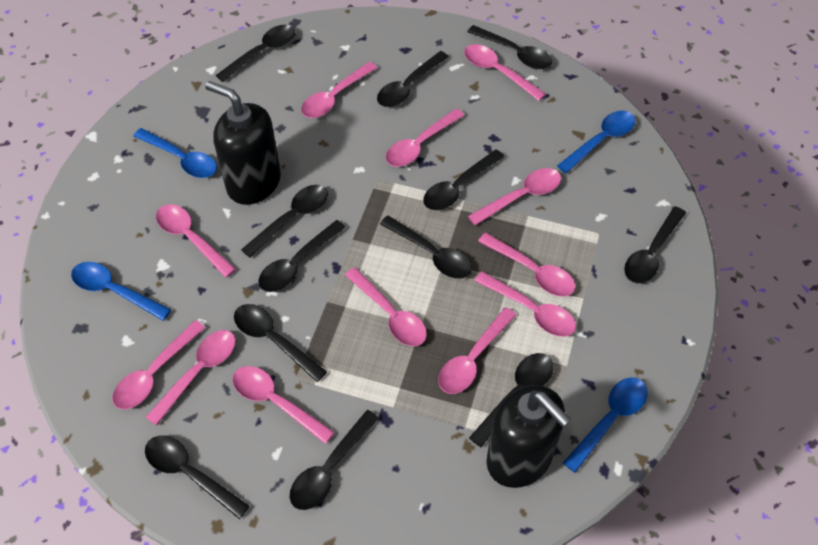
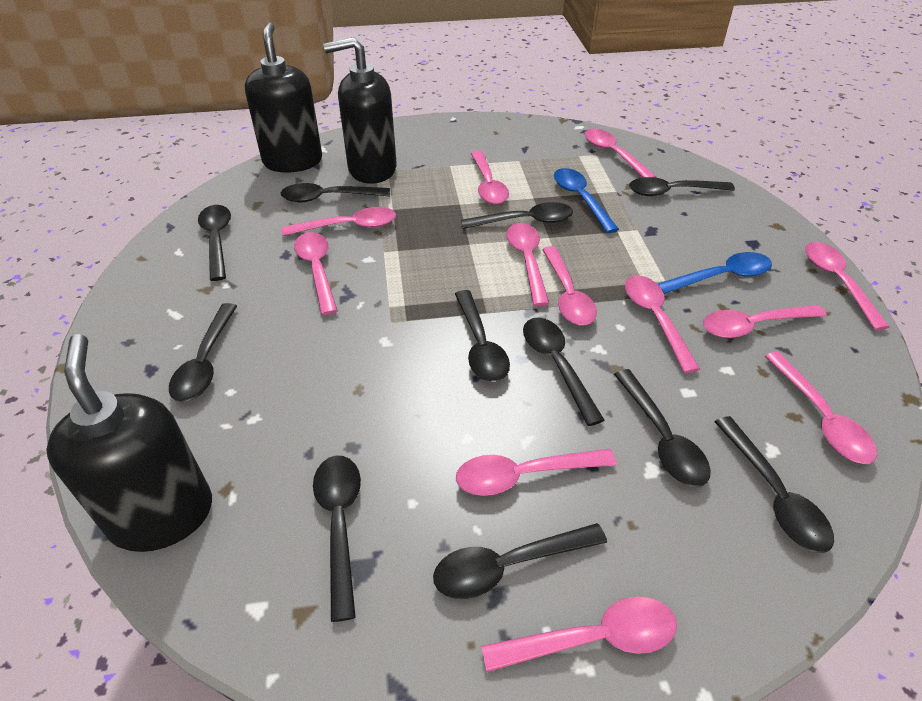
black soap dispenser: [205,81,281,205] [486,385,571,488] = 2 -> [46,334,212,552] [245,23,322,173] [323,37,397,184] = 3
black spoon: [145,435,250,519] [215,25,295,82] [234,304,327,382] [241,185,328,258] [258,220,346,292] [290,410,379,510] [377,51,449,107] [380,216,472,279] [423,149,505,210] [467,25,552,69] [469,353,554,447] [624,206,686,283] = 12 -> [169,303,237,402] [198,205,231,281] [281,183,390,202] [313,456,361,622] [433,523,607,599] [455,290,510,382] [461,202,573,229] [523,317,604,426] [614,369,711,487] [629,177,735,196] [715,416,834,553] = 11
blue spoon: [71,262,171,321] [133,128,217,178] [557,111,635,174] [563,378,648,473] = 4 -> [554,168,619,233] [658,252,772,294] = 2

